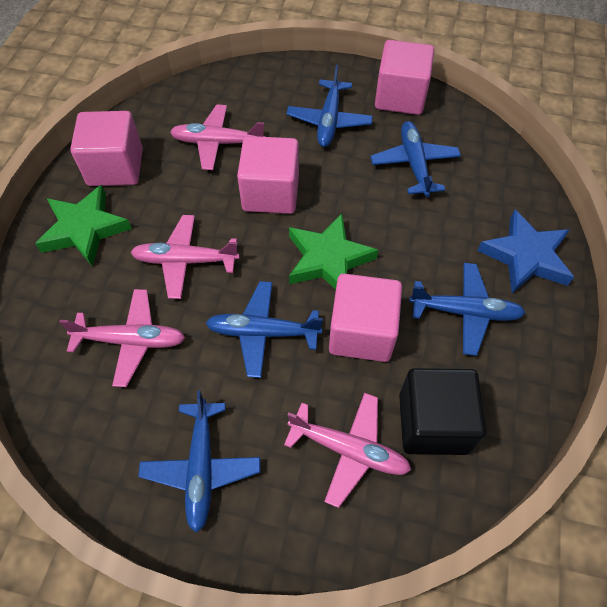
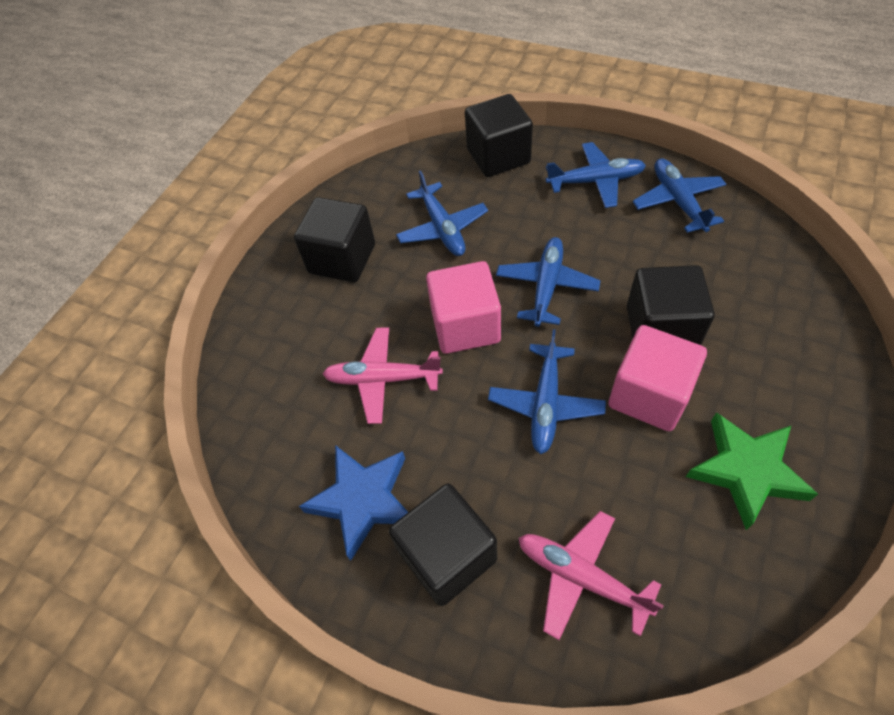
black cube: [399,368,486,455] = 1 -> [294,197,375,282] [389,483,497,606] [465,94,533,177] [627,265,715,345] = 4
green star: [35,185,132,266] [289,213,378,290] = 2 -> [686,412,818,530] = 1
pink cube: [70,111,143,186] [237,136,299,214] [329,274,402,362] [375,40,434,115] = 4 -> [426,261,501,354] [609,325,707,431] = 2
pink plane: [59,289,185,387] [130,215,240,299] [170,104,265,170] [284,392,411,508] = 4 -> [323,327,443,424] [519,511,664,640] = 2

